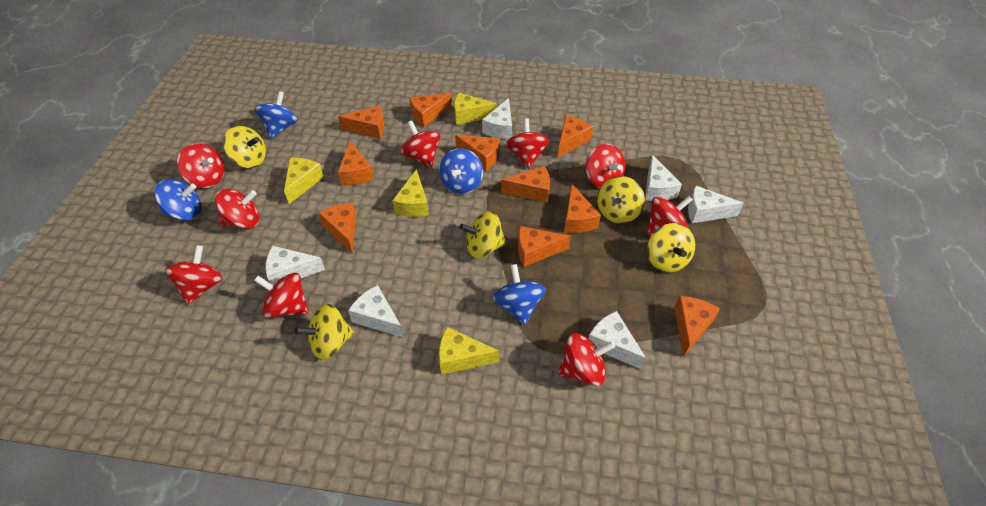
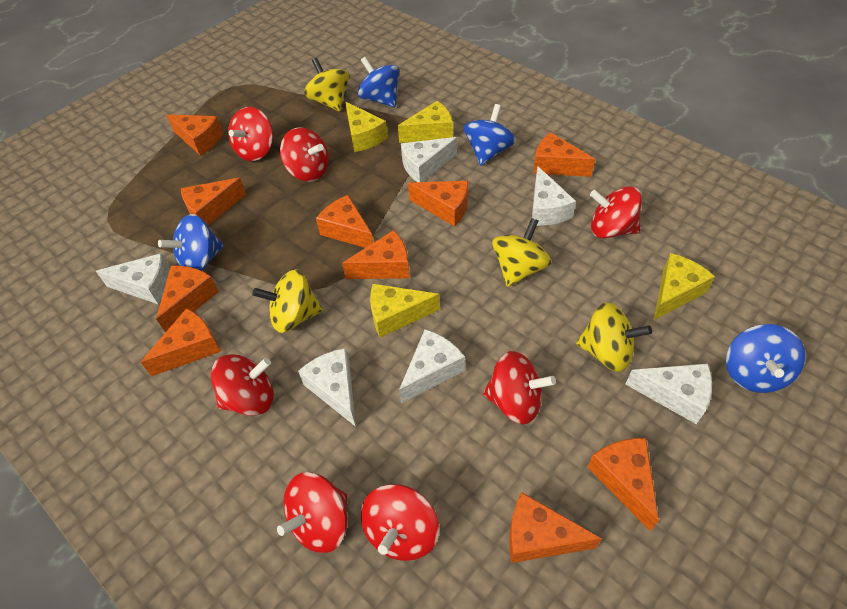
red spinning top: [165,245,222,305] [177,143,225,188] [215,189,259,229] [254,273,309,318] [400,121,440,167] [506,118,549,169] [558,333,615,386] [586,144,625,188] [647,196,693,235] = 9 -> [211,354,274,416] [228,107,273,161] [277,472,347,553] [280,127,329,182] [361,484,439,561] [483,351,556,424] [590,186,642,238] = 7
yellow spinning top: [223,126,266,168] [295,304,354,360] [459,211,506,259] [597,176,645,224] [647,223,695,273] = 5 -> [252,269,323,333] [304,58,349,111] [492,218,552,287] [576,302,652,372] = 4

